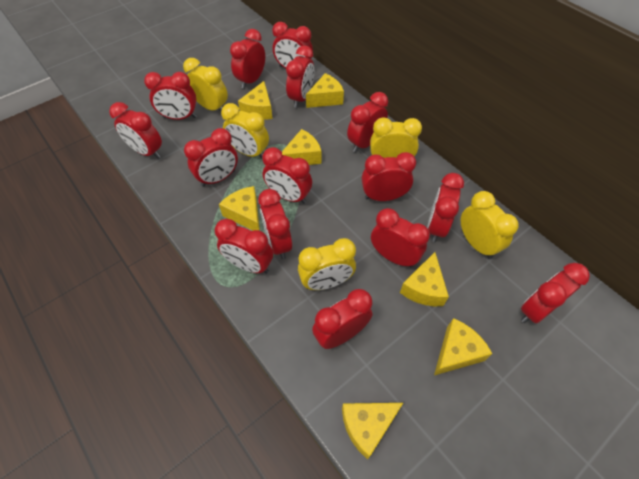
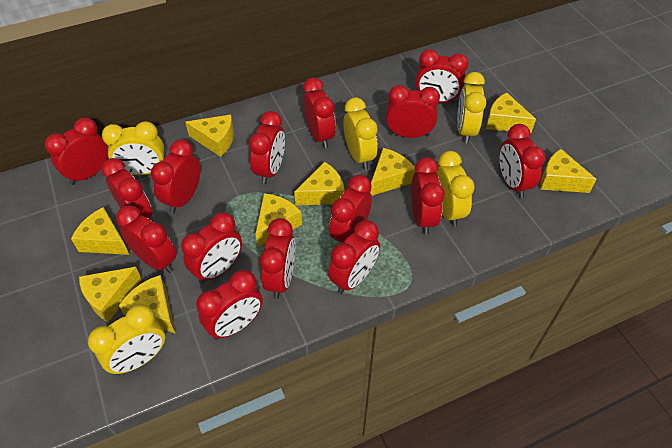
yellow cheese: [219,186,260,231] [238,81,273,120] [282,129,321,165] [306,73,344,108] [342,403,403,459] [400,252,449,306] [434,318,492,375] = 7 -> [71,207,130,255] [79,267,142,322] [119,275,176,334] [185,115,234,157] [255,193,302,247] [294,162,345,205] [370,148,416,196] [486,93,536,133] [540,149,597,193] = 9

